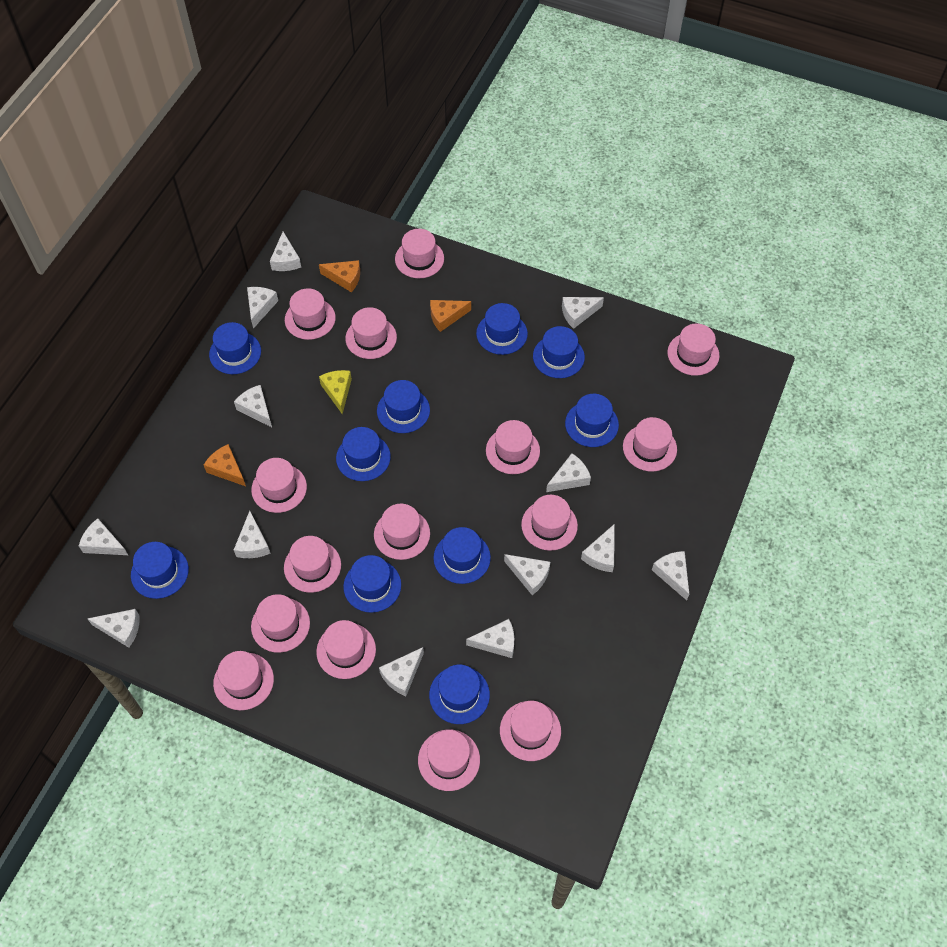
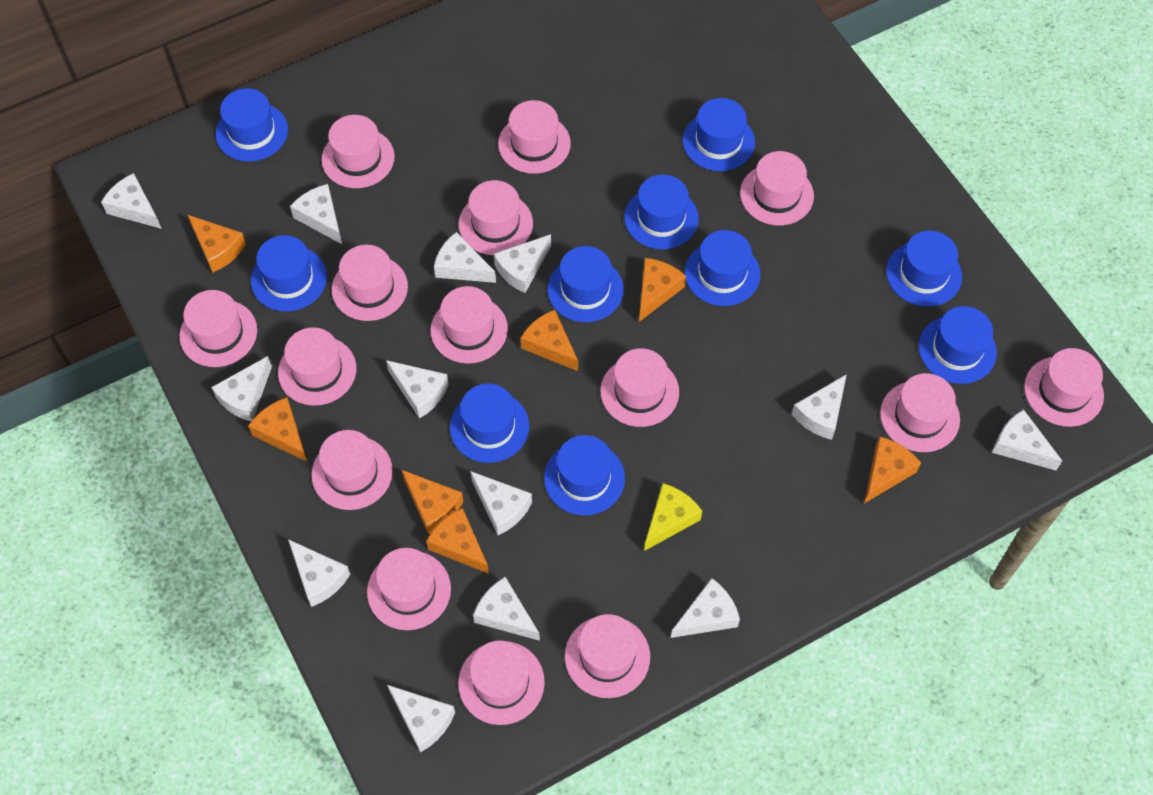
orange cheese: [204,444,246,486] [319,260,360,292] [430,300,471,332] = 3 -> [188,215,246,273] [248,397,307,462] [402,470,464,534] [426,508,489,574] [521,310,578,371] [639,258,686,322] [864,436,921,503] = 7

